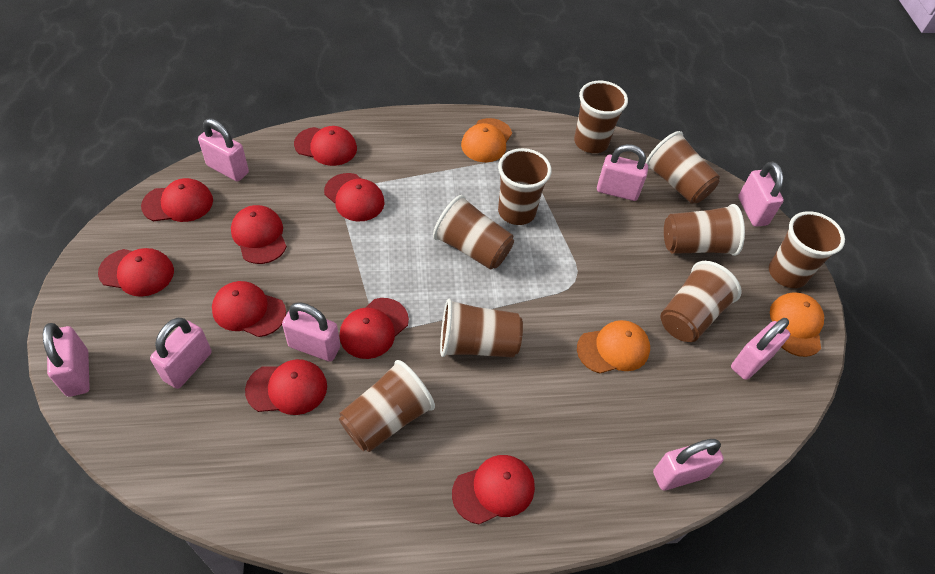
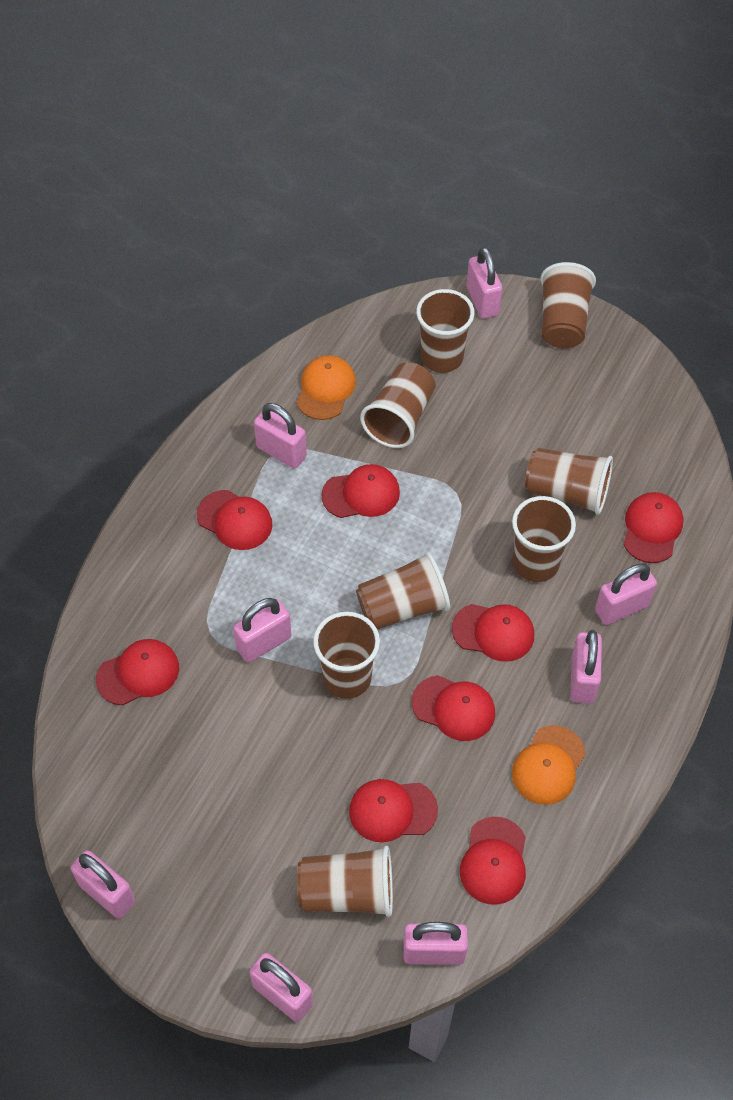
brown cup: [339,360,435,452] [433,195,514,270] [440,299,523,358] [498,148,552,225] [574,81,628,153] [646,131,720,204] [661,261,742,342] [664,204,745,256] [769,211,845,288] = 9 -> [297,846,393,917] [313,612,380,699] [356,552,450,629] [360,362,436,448] [416,289,474,373] [512,496,576,582] [525,448,613,515] [540,262,596,348] = 8
orange cap: [461,118,512,162] [577,320,650,374] [770,292,824,357] = 3 -> [296,355,356,420] [512,725,586,805] = 2
red cap: [98,248,174,297] [141,178,213,222] [212,281,286,337] [231,205,287,264] [245,359,327,415] [294,126,357,166] [324,173,385,221] [339,298,409,359] [452,455,535,524] = 9 -> [96,639,179,706] [197,490,272,550] [321,464,400,518] [349,779,438,842] [412,675,495,741] [452,604,534,662] [460,817,526,905] [623,492,683,563] = 8

